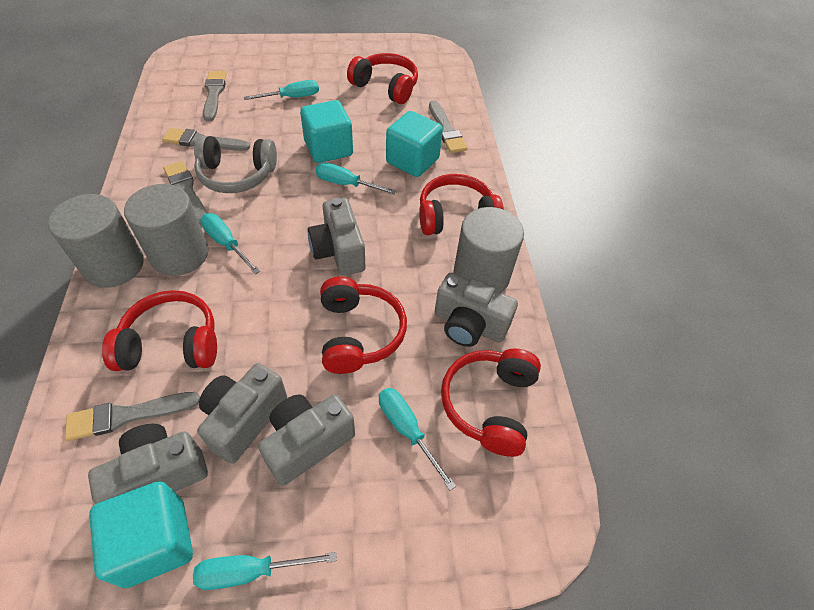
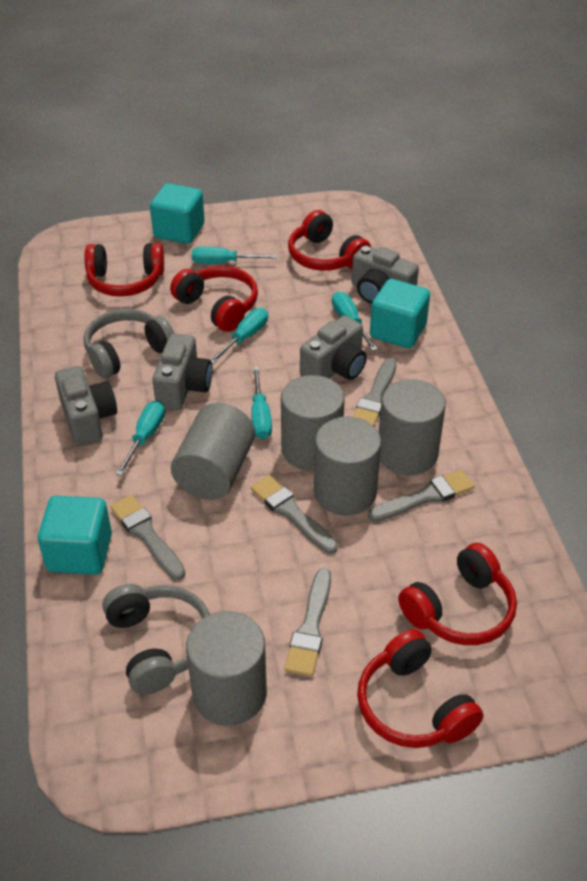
grey camera: [88,424,208,504] [197,363,287,464] [258,395,355,486] [308,198,365,276] [435,273,518,347] = 5 -> [55,366,117,446] [152,334,213,410] [300,315,367,380] [352,245,419,304] = 4
grey cylinder: [48,194,144,288] [124,184,209,276] [453,207,524,293] = 3 -> [171,403,255,500] [186,611,267,726] [281,375,345,471] [314,416,381,516] [379,379,446,475] = 5
grey headphones: [194,136,277,193] = 1 -> [83,309,174,378] [103,584,210,695] = 2

